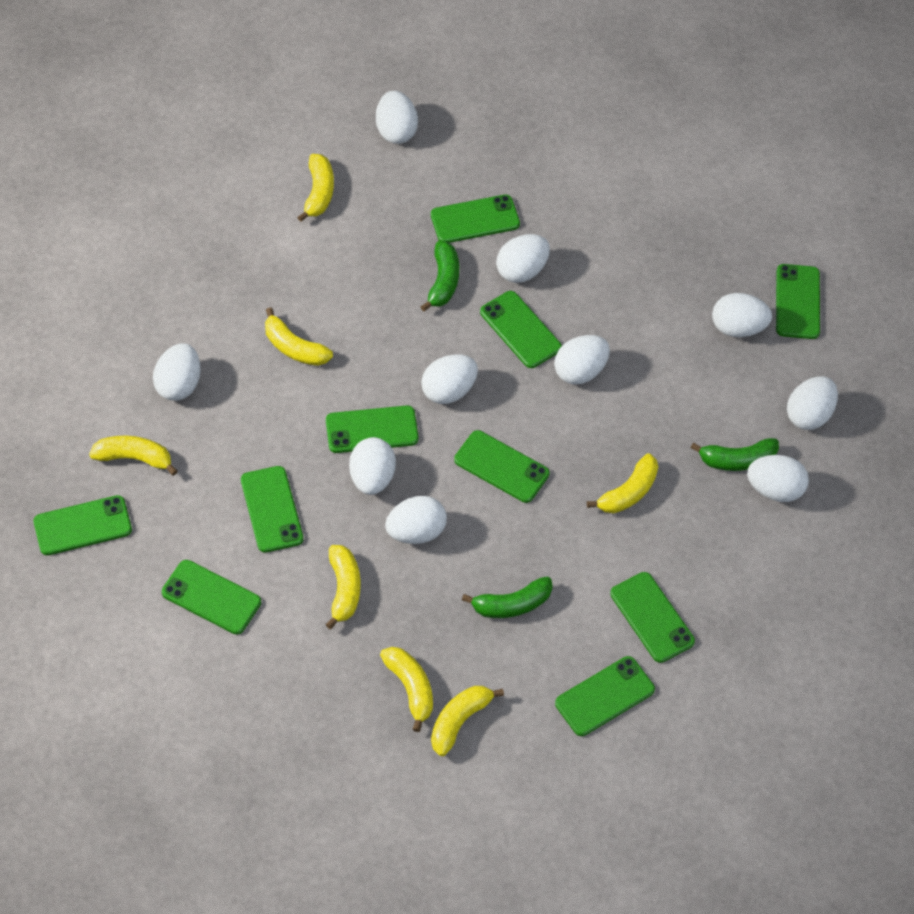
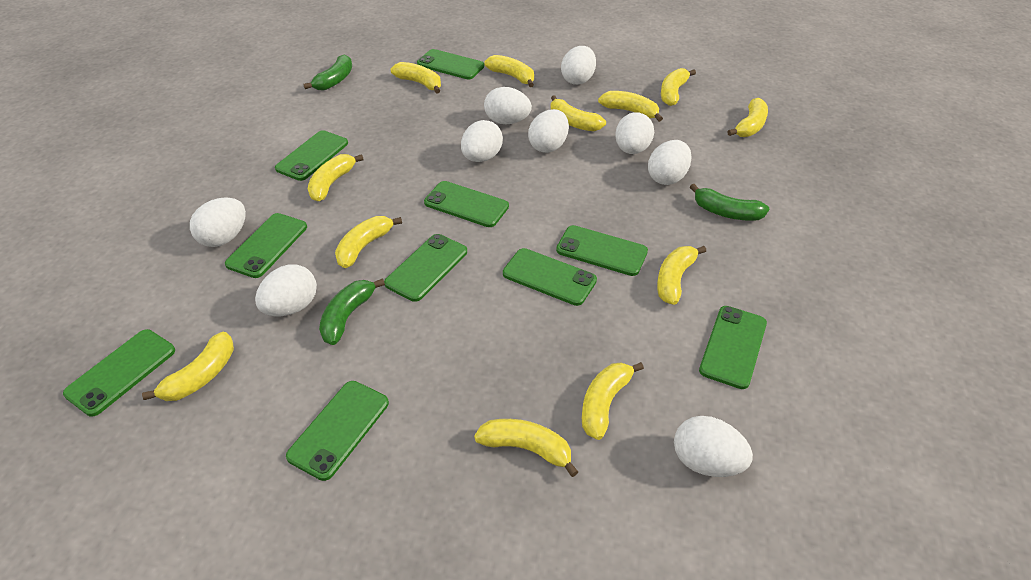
white egg: [153,343,201,401] [349,437,396,495] [376,91,418,144] [385,496,447,544] [421,354,478,404] [496,234,550,283] [554,335,610,384] [712,293,772,337] [747,455,809,502] [787,376,838,430] = 10 -> [190,197,246,247] [255,264,317,316] [461,120,503,162] [484,87,532,124] [528,109,569,153] [561,46,596,85] [615,112,654,154] [648,140,692,185] [674,416,753,477] = 9
yellow banana: [89,436,177,476] [265,307,333,366] [297,154,334,222] [326,545,360,629] [380,647,433,732] [431,686,504,756] [587,454,658,513] = 7 -> [142,332,234,401] [308,154,364,201] [335,216,402,268] [391,62,441,94] [474,419,578,477] [484,55,534,87] [550,95,606,132] [582,362,644,440] [598,91,663,122] [657,246,706,305] [661,68,696,106] [727,98,768,137] = 12

